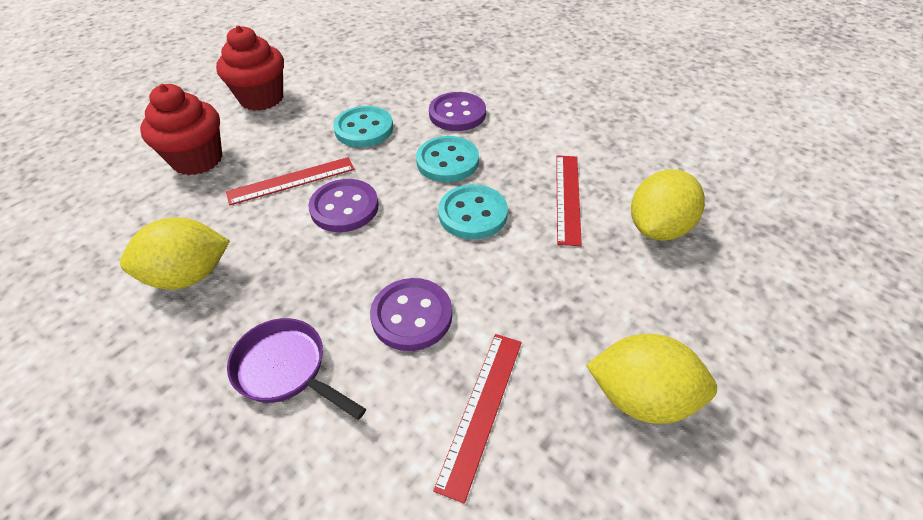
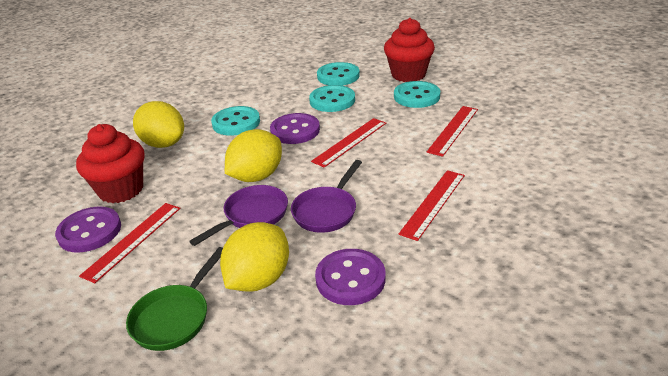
green pan: none = 0 -> [126,247,223,351] = 1
purple pan: [227,318,366,420] = 1 -> [189,185,288,246] [291,160,362,233] = 2
red ruler: [226,157,355,205] [433,334,522,504] [556,155,582,246] = 3 -> [79,203,180,283] [311,118,386,168] [399,170,465,241] [427,106,478,157] = 4
turquoise button: [333,106,393,147] [416,136,479,182] [438,185,508,239] = 3 -> [211,106,260,136] [309,85,355,112] [317,62,360,86] [394,81,440,108] = 4

